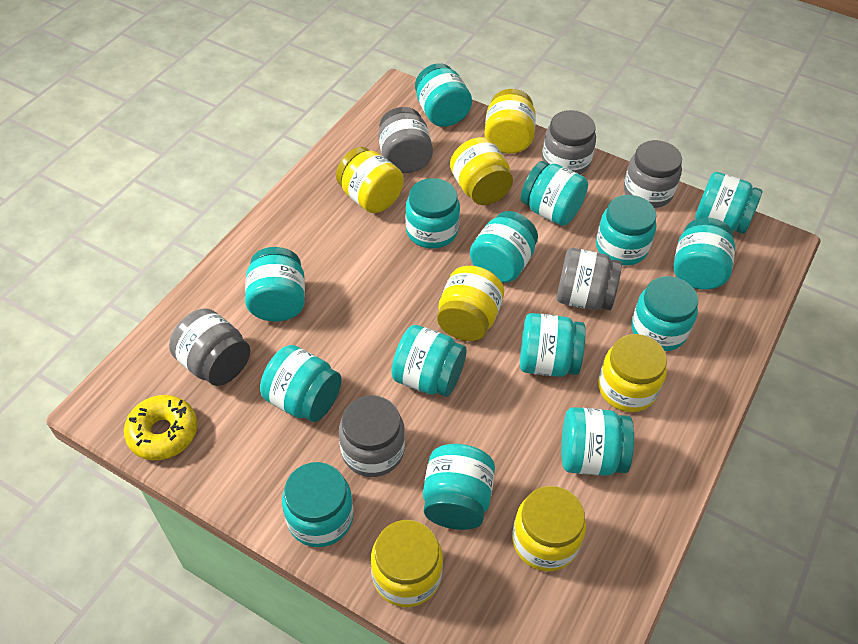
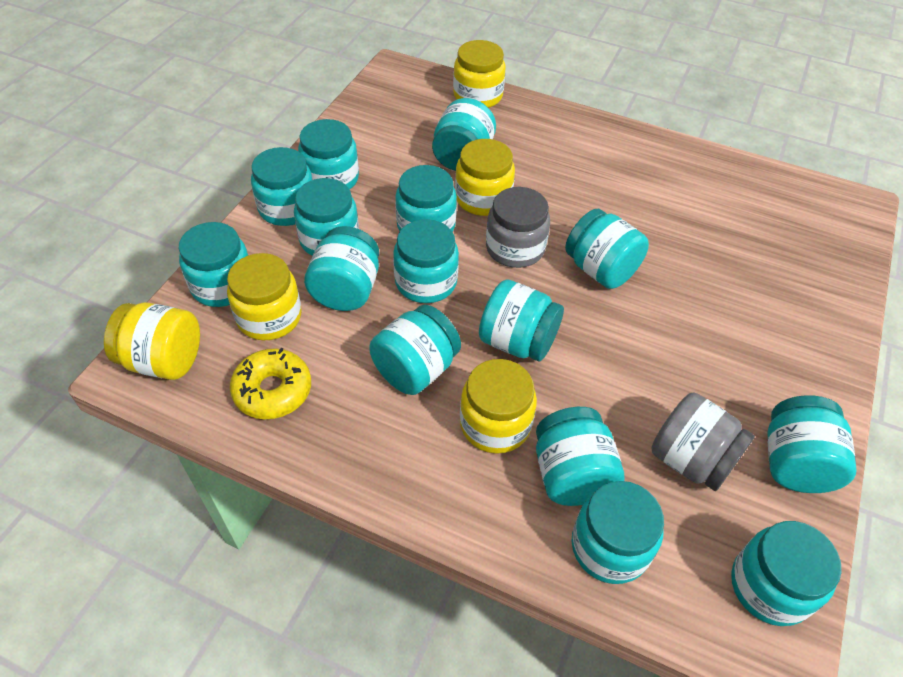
grey jar: [169,308,250,386] [339,395,405,477] [378,107,433,173] [542,110,596,175] [557,248,622,310] [624,140,682,208] = 6 -> [486,187,550,268] [651,392,755,491] = 2
yellow jar: [336,147,404,213] [371,520,443,607] [437,266,504,341] [450,137,513,205] [484,89,536,154] [512,486,586,572] [598,334,667,412] = 7 -> [104,302,200,380] [227,253,301,340] [453,40,506,108] [455,139,515,216] [460,359,537,454] = 5

